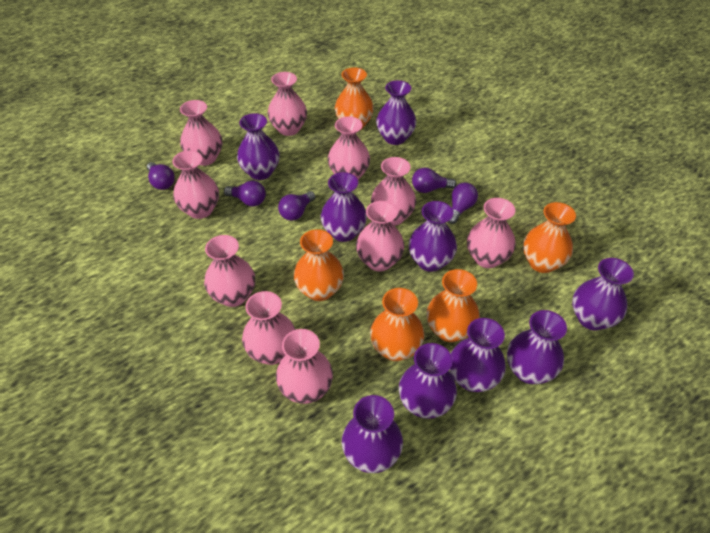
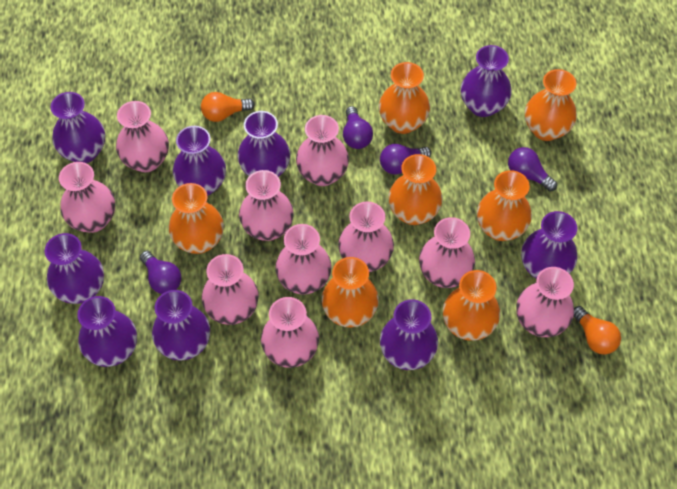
orange light bulb: none = 0 -> [201,92,255,122] [574,306,621,355] = 2
orange vase: [294,229,344,301] [335,67,374,130] [370,288,424,361] [426,269,480,342] [523,202,576,273] = 5 -> [169,183,224,254] [322,257,379,328] [379,62,430,134] [388,154,442,225] [443,270,500,341] [477,170,532,241] [525,69,577,141] = 7
purple light bulb: [147,162,175,190] [224,180,266,206] [278,191,315,221] [412,168,457,193] [448,183,478,224] = 5 -> [140,251,181,294] [343,106,373,149] [380,144,431,175] [508,147,557,191] = 4

